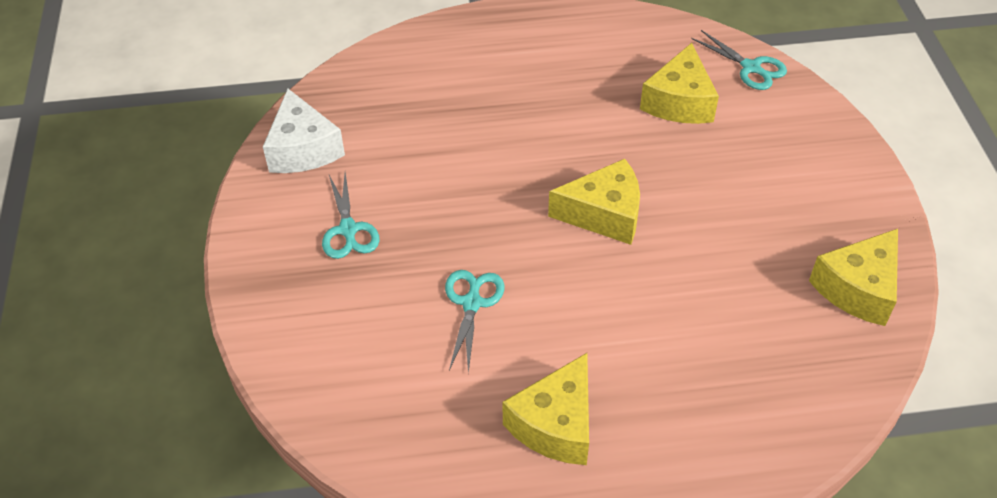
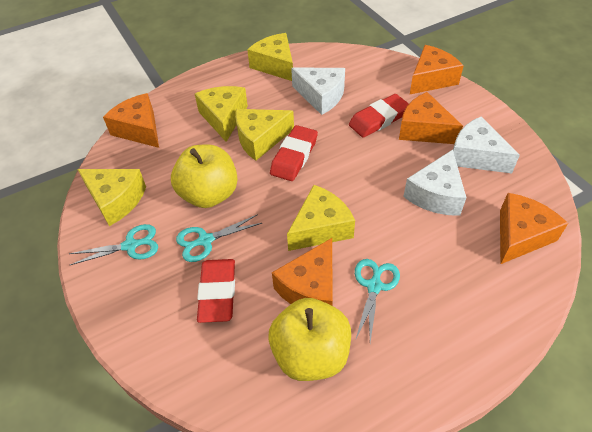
orange cheese: none = 0 -> [103,93,159,148] [272,238,333,306] [399,92,463,144] [410,45,464,94] [500,193,568,264] = 5
red eraser: none = 0 -> [197,259,235,323] [270,125,318,181] [349,94,409,138] = 3
white cheese: [263,89,345,173] = 1 -> [291,67,345,115] [403,150,466,216] [453,116,520,173] = 3
yellow apple: none = 0 -> [171,144,238,208] [268,298,351,381] = 2
yellow cheese: [503,353,589,465] [548,159,640,245] [640,43,719,124] [809,229,898,326] = 4 -> [77,169,146,226] [195,86,248,142] [235,109,294,161] [247,33,293,81] [287,185,355,251] = 5

